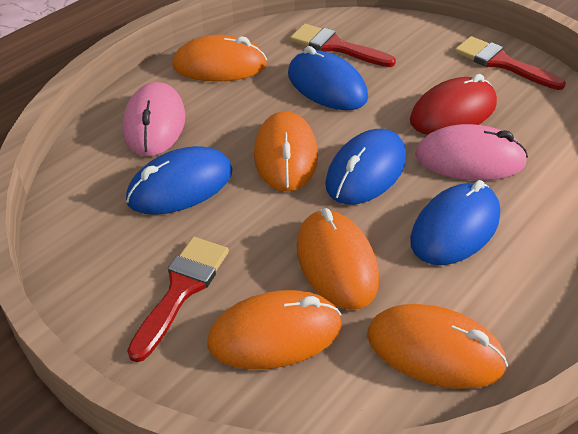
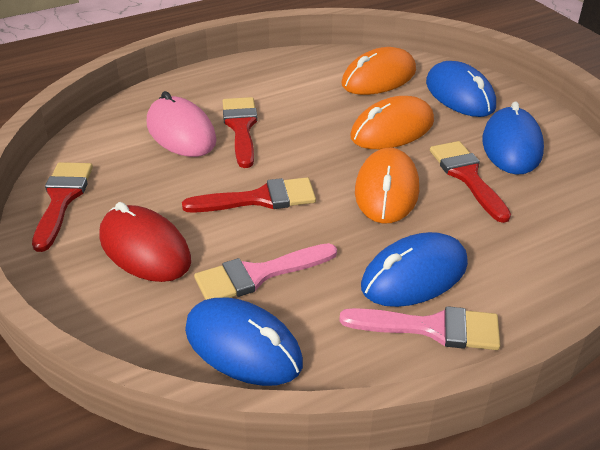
orange mouse: [172,35,267,82] [207,290,342,369] [254,111,318,192] [297,208,379,310] [367,304,508,389] = 5 -> [341,47,416,95] [350,96,434,149] [355,148,419,224] = 3
pink brush: none = 0 -> [194,243,337,300] [339,306,500,350] = 2
pink mouse: [122,82,185,157] [415,124,528,181] = 2 -> [147,91,217,157] = 1
red brush: [127,237,229,362] [290,24,396,67] [455,36,566,90] = 3 -> [32,162,93,252] [182,177,316,213] [223,97,257,168] [430,141,511,223] = 4

